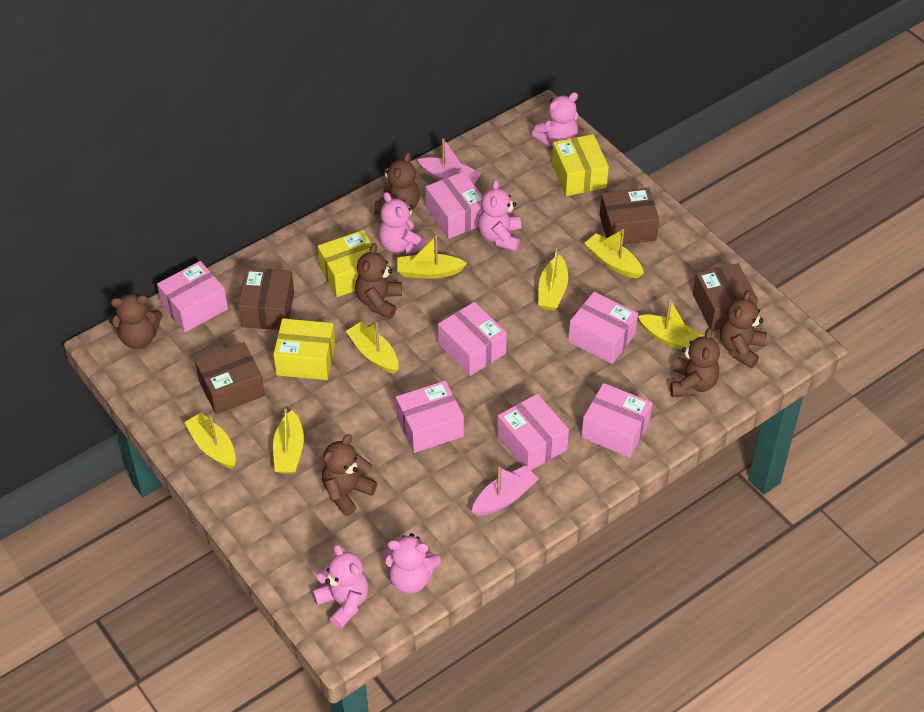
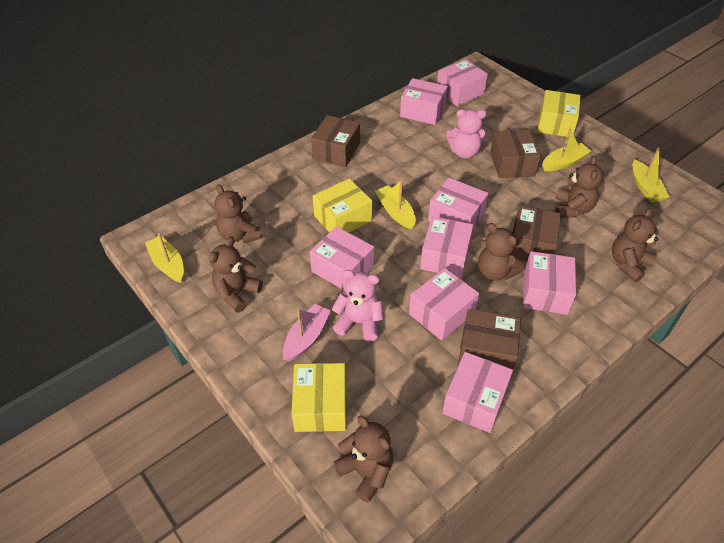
pink boat: [417,138,481,184] [472,465,539,516] = 2 -> [283,304,331,362] = 1
pink box: [157,261,228,332] [396,381,464,453] [426,172,483,239] [438,302,507,376] [497,394,569,470] [568,292,638,364] [581,383,652,457] = 7 -> [310,226,374,291] [400,78,448,125] [409,268,479,341] [420,216,473,278] [428,178,488,229] [437,59,488,106] [442,352,513,433] [523,251,576,315] = 8
pink teddy bear: [312,544,368,629] [378,192,426,254] [382,533,441,594] [478,179,521,251] [532,92,578,147] = 5 -> [332,270,384,341] [446,109,487,159] = 2
yellow boat: [184,413,236,469] [273,409,304,474] [346,322,399,374] [397,235,467,279] [538,248,568,311] [584,229,644,278] [638,299,703,350] = 7 -> [145,233,184,283] [375,180,416,229] [542,129,591,171] [633,147,670,203] = 4

